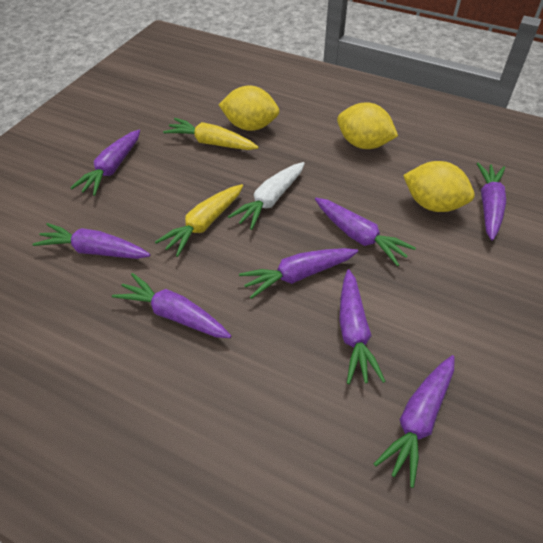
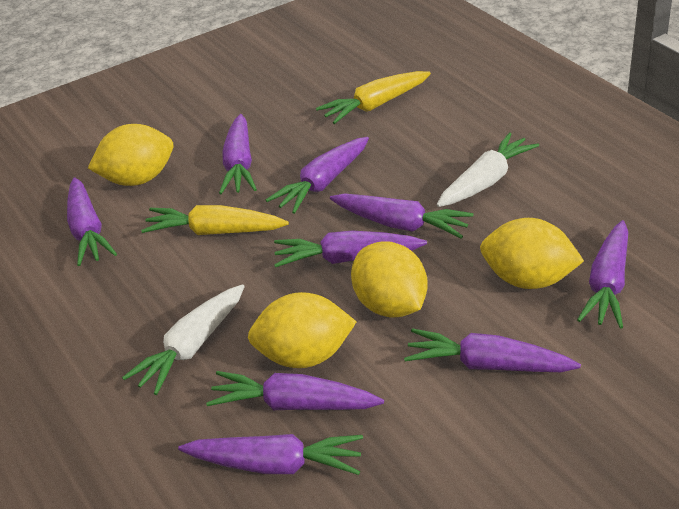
purple carrot: [32,223,151,259] [70,130,140,196] [112,273,231,338] [239,248,358,299] [315,198,416,266] [339,269,386,384] [374,355,454,488] [476,163,506,241] = 8 -> [67,177,117,266] [178,434,363,475] [206,371,384,410] [219,114,257,194] [266,137,369,214] [274,231,427,268] [330,194,473,239] [404,328,581,372] [577,220,628,329] = 9
white carrot: [228,162,305,230] = 1 -> [122,284,245,395] [437,132,539,207] = 2
yellow lemon: [219,86,279,131] [337,102,398,149] [403,161,475,212] = 3 -> [88,124,174,186] [248,292,356,368] [351,241,427,318] [480,218,584,289] = 4

